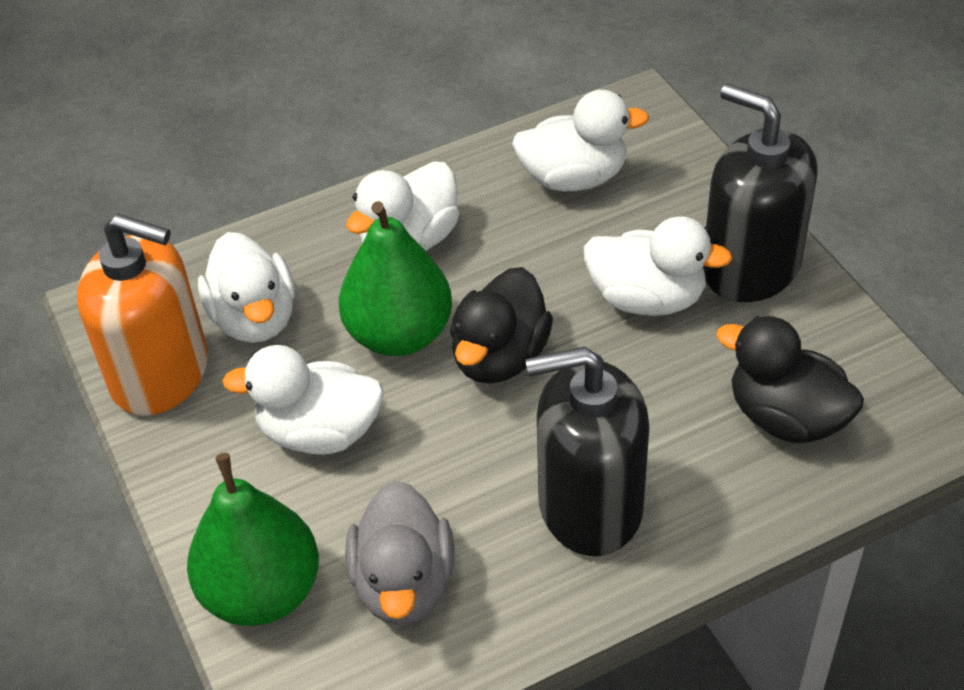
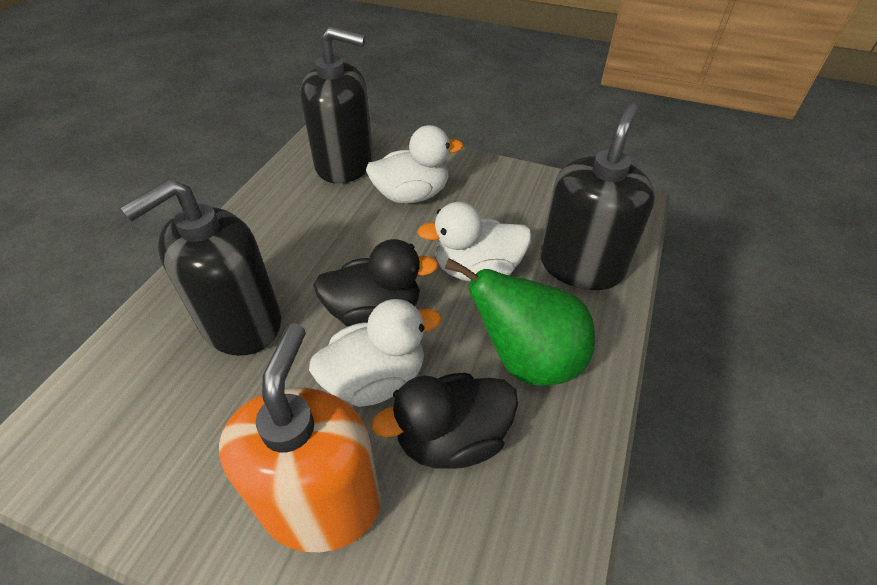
black soap dispenser: [525,347,650,556] [703,84,818,302] = 2 -> [120,179,281,356] [300,27,373,184] [540,103,655,290] = 3
green pear: [187,453,319,626] [339,201,452,356] = 2 -> [445,258,595,386] = 1
grey duck: [345,481,454,625] = 1 -> none = 0
white duck: [198,232,295,343] [222,345,384,455] [346,161,459,251] [512,90,649,192] [584,216,733,316] = 5 -> [309,299,442,407] [366,125,463,204] [417,202,532,281] = 3

